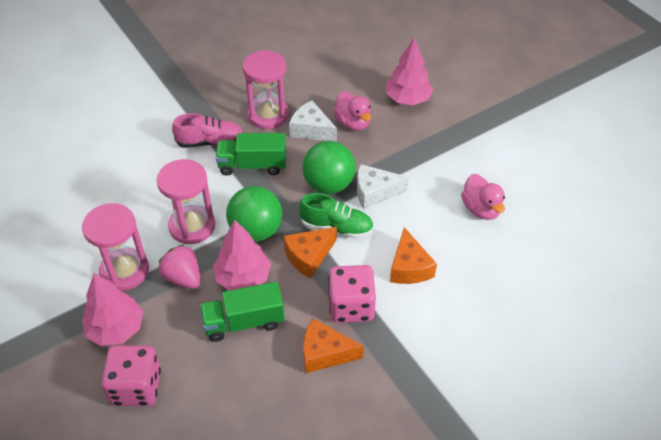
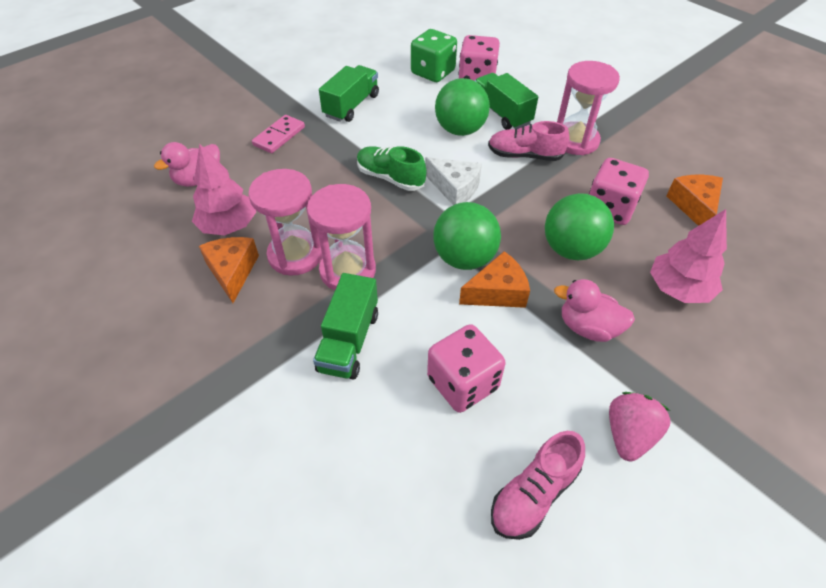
green ball: [226,186,282,242] [302,141,355,194] = 2 -> [433,202,501,270] [435,78,490,136] [545,193,614,260] = 3
green dice: none = 0 -> [411,29,457,82] = 1
green truck: [200,281,285,342] [216,133,286,176] = 2 -> [313,273,378,379] [319,65,379,122] [474,73,538,130] = 3
pink dice: [101,345,161,406] [328,265,376,323] = 2 -> [427,324,506,413] [458,35,500,80] [589,158,649,225] = 3
pink domino: none = 0 -> [252,115,305,153] = 1
pink shoe: [172,113,243,148] = 1 -> [488,121,570,161] [491,431,585,540] = 2
pink tree: [82,273,143,346] [213,220,271,291] [386,38,433,105] = 3 -> [192,144,256,235] [650,209,727,303] = 2
white cheese: [289,101,337,142] [357,164,409,209] = 2 -> [425,157,482,205] = 1

